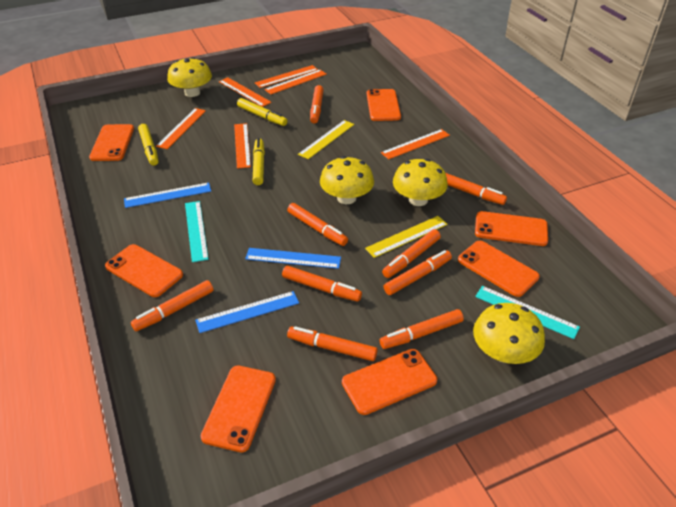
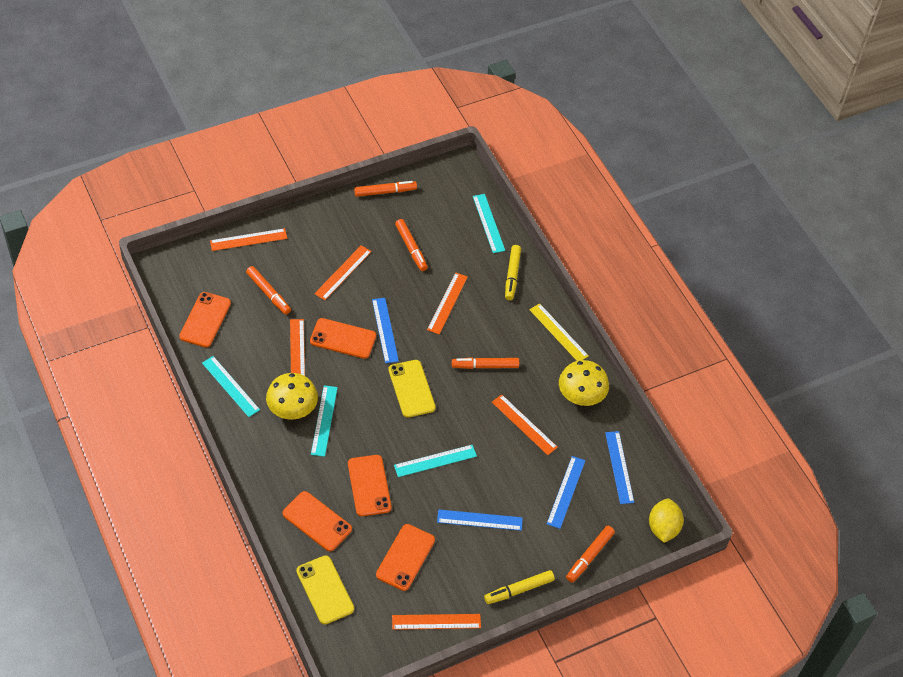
blue ruler: [124,182,211,208] [195,291,299,333] [245,248,341,269] = 3 -> [372,298,399,363] [437,509,523,531] [547,456,585,529] [605,431,634,504] = 4
orange marker: [131,280,214,331] [282,266,362,302] [287,203,348,246] [287,326,378,361] [310,85,324,124] [380,309,464,349] [382,229,441,278] [384,250,452,295] [446,173,507,205] = 9 -> [246,266,291,315] [354,181,417,197] [395,219,428,271] [452,357,519,369] [566,526,615,583] = 5
orange phone: [89,124,134,161] [105,244,183,297] [201,366,276,452] [342,349,437,415] [367,89,401,121] [458,241,540,297] [475,211,548,246] = 7 -> [179,292,231,347] [283,491,352,551] [310,318,376,359] [348,455,391,516] [376,524,435,591] = 5
turquoise ruler: [185,201,209,262] [475,286,580,339] = 2 -> [202,356,260,417] [311,385,338,457] [394,445,477,477] [473,194,505,253] = 4
yellow lemon: none = 0 -> [649,499,684,543] = 1
yellow marker: [138,124,159,166] [237,98,287,126] [253,138,265,185] = 3 -> [484,570,555,604] [505,245,521,300] = 2
yellow mushroom: [167,57,212,97] [320,156,374,204] [393,159,448,206] [473,303,545,364] = 4 -> [266,373,318,419] [559,360,609,406] = 2
yellow phone: none = 0 -> [296,555,354,624] [388,360,436,418] = 2
yellow ruler: [298,120,354,159] [365,216,448,258] = 2 -> [529,303,589,361] = 1

